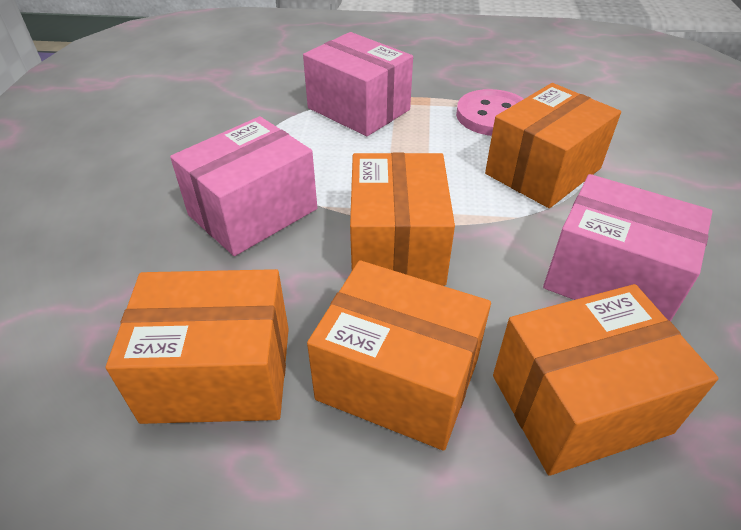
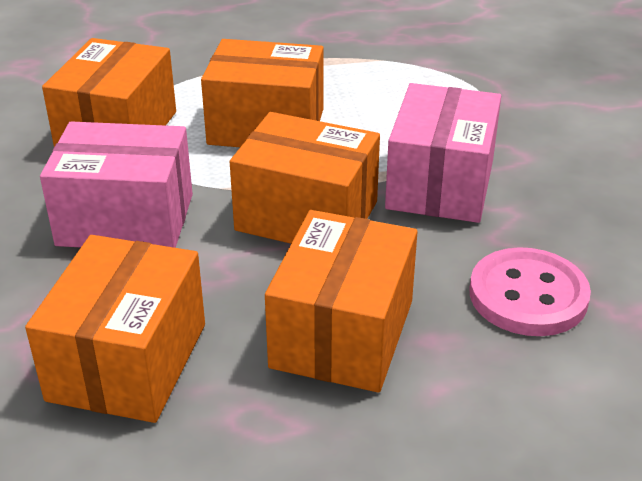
pink box: [170,116,317,256] [303,32,413,136] [543,174,713,321] = 3 -> [40,122,193,248] [385,83,501,223] = 2

